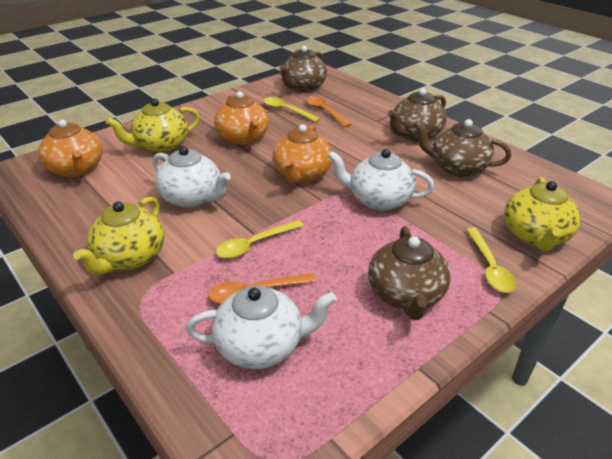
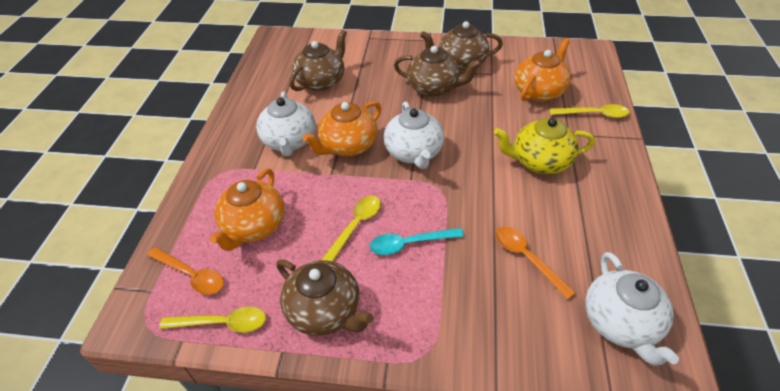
turquoise spoon: none = 0 -> [370,228,464,255] = 1
yellow teapot: [73,196,165,275] [106,99,200,153] [504,177,581,251] = 3 -> [494,118,595,174] = 1

